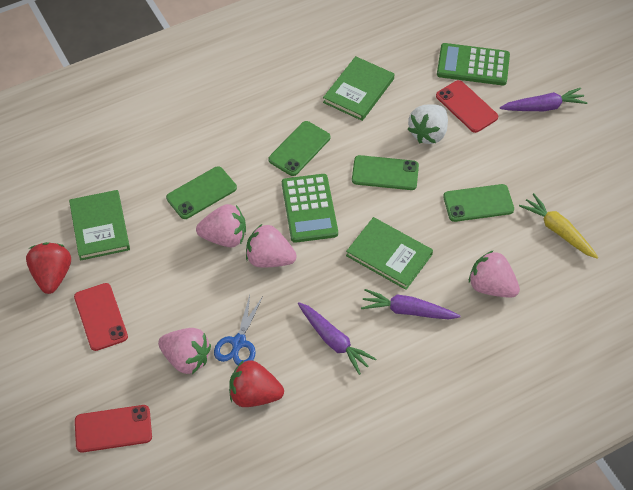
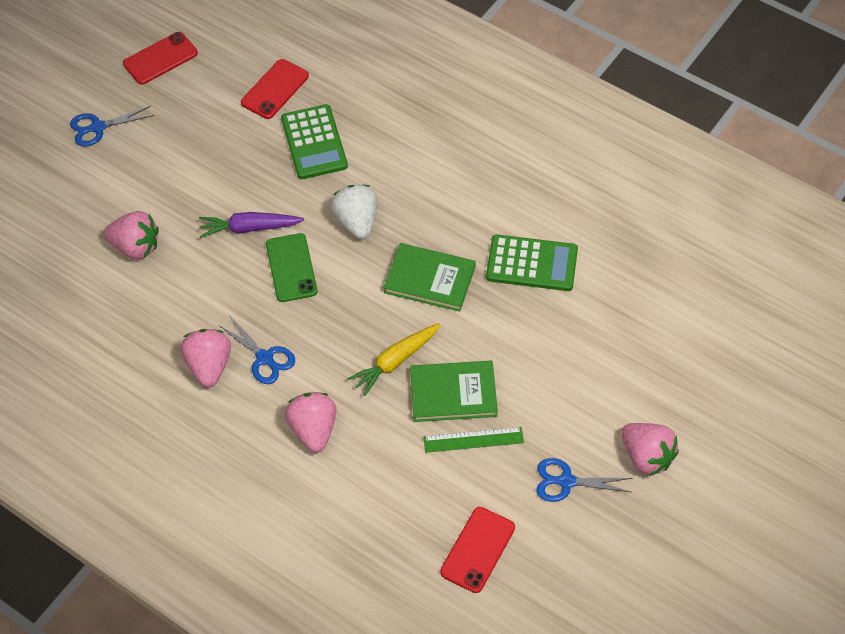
blue scissors: [214,295,262,365] = 1 -> [70,106,154,146] [218,315,295,384] [536,458,633,502] = 3
green book: [69,190,130,261] [323,56,394,121] [346,217,433,290] = 3 -> [383,243,476,312] [410,361,498,422] = 2
green phone: [166,166,237,219] [268,121,331,176] [352,155,419,190] [443,184,514,222] = 4 -> [266,233,317,302] = 1
green ruler: none = 0 -> [424,427,524,453] = 1
purple carrot: [298,302,376,375] [361,289,461,319] [500,88,588,111] = 3 -> [199,212,304,238] = 1
red strawberry: [26,242,71,294] [229,360,284,407] = 2 -> none = 0

